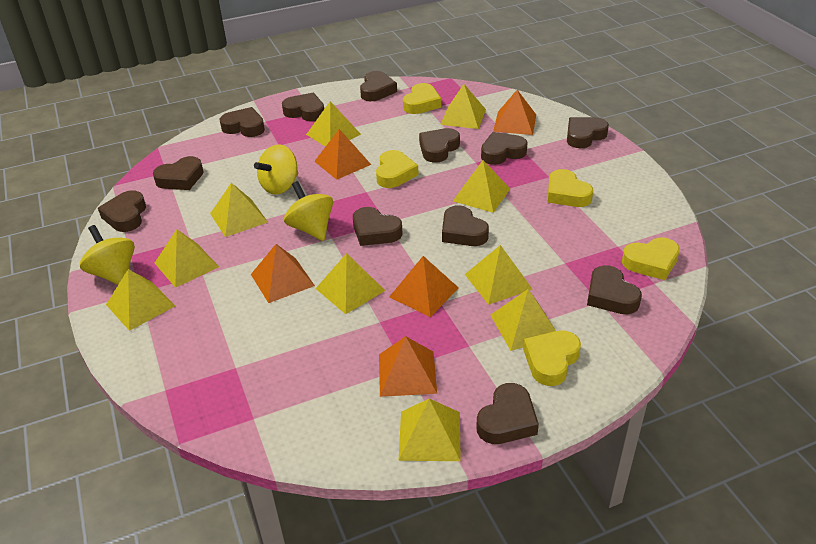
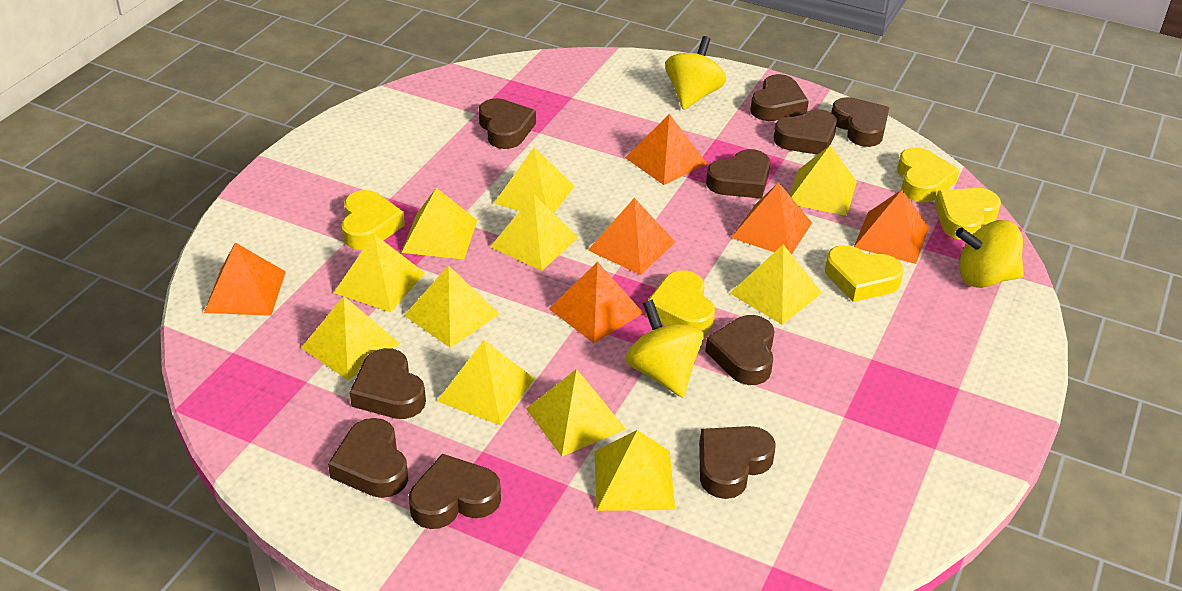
brown heart: [98,190,146,232] [153,156,204,190] [220,107,265,137] [282,93,324,122] [353,207,402,246] [360,71,397,101] [419,128,460,163] [442,205,489,246] [476,383,539,444] [481,132,528,165] [567,117,609,148] [587,265,642,314] = 12 -> [328,418,408,498] [349,348,426,419] [409,454,501,529] [479,98,536,149] [699,426,776,499] [705,315,774,385] [706,149,770,198] [750,74,809,121] [774,109,837,155] [831,97,889,147] = 10
orange pyramid: [251,244,315,303] [314,129,371,180] [379,336,437,397] [389,256,459,317] [493,90,536,135] = 5 -> [204,242,286,316] [549,262,643,343] [588,198,675,275] [625,114,707,185] [731,182,812,254] [854,190,929,264] = 6
yellow pyramid: [106,269,175,331] [155,229,219,288] [210,183,268,237] [306,101,361,147] [316,253,385,314] [399,399,461,461] [440,84,486,129] [453,160,510,213] [465,245,532,305] [491,289,556,351] = 10 -> [301,296,400,380] [334,234,425,312] [401,188,477,259] [404,265,499,348] [437,340,535,425] [490,194,578,271] [494,147,575,213] [526,369,626,456] [594,430,675,511] [730,244,822,325] [790,145,857,216] = 11

